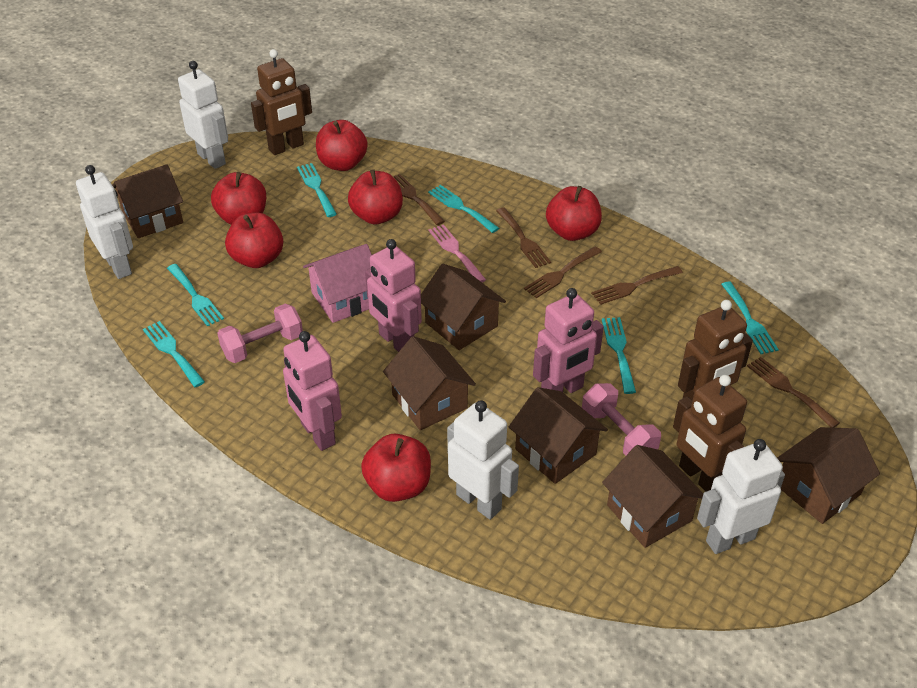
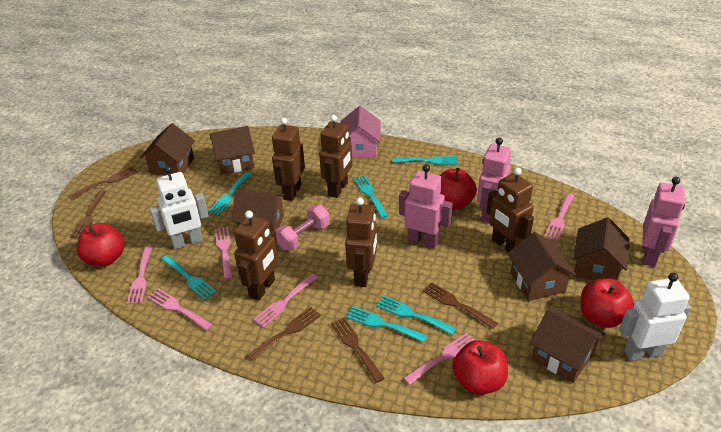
brown robot: [251,49,312,155] [673,375,747,491] [678,300,753,401] = 3 -> [234,210,278,300] [272,118,305,201] [319,115,352,198] [345,198,377,287] [486,168,534,252] = 5
pink dumbbell: [217,304,303,363] [582,383,661,456] = 2 -> [275,205,330,251] = 1
pink fork: [428,224,486,282] = 1 -> [127,246,152,304] [147,288,213,331] [215,227,233,279] [253,274,318,328] [403,332,475,385] [544,193,574,241] = 6
red apple: [211,172,266,225] [225,213,283,268] [316,120,368,171] [348,169,403,225] [361,434,431,502] [546,186,602,241] = 6 -> [77,223,125,267] [440,168,477,210] [452,340,508,395] [581,278,634,328] = 4
white robot: [76,165,133,279] [178,61,228,169] [447,400,519,520] [697,439,785,554] = 4 -> [150,166,208,249] [619,273,691,361] = 2

